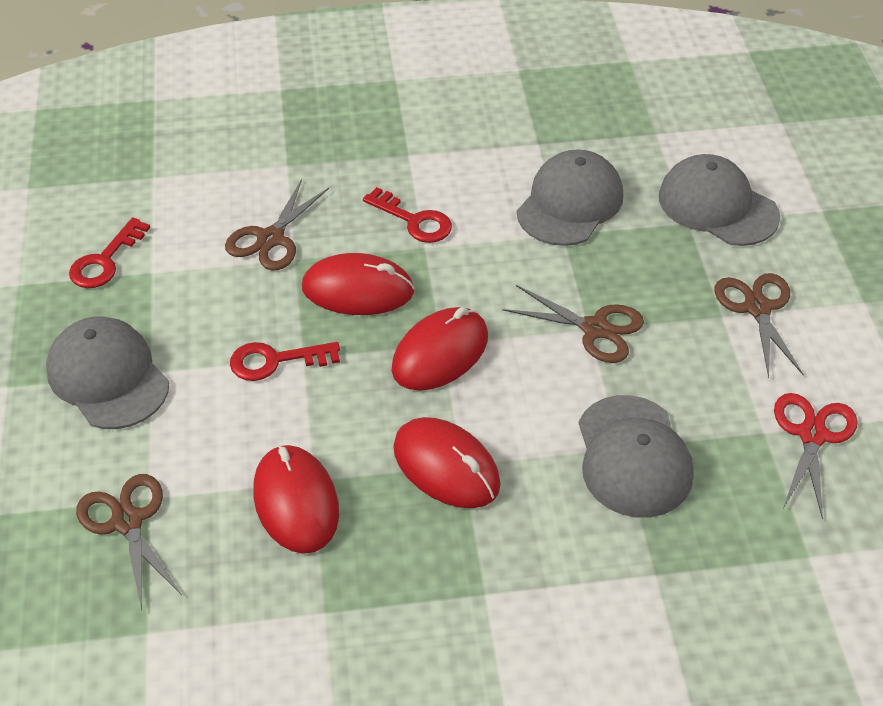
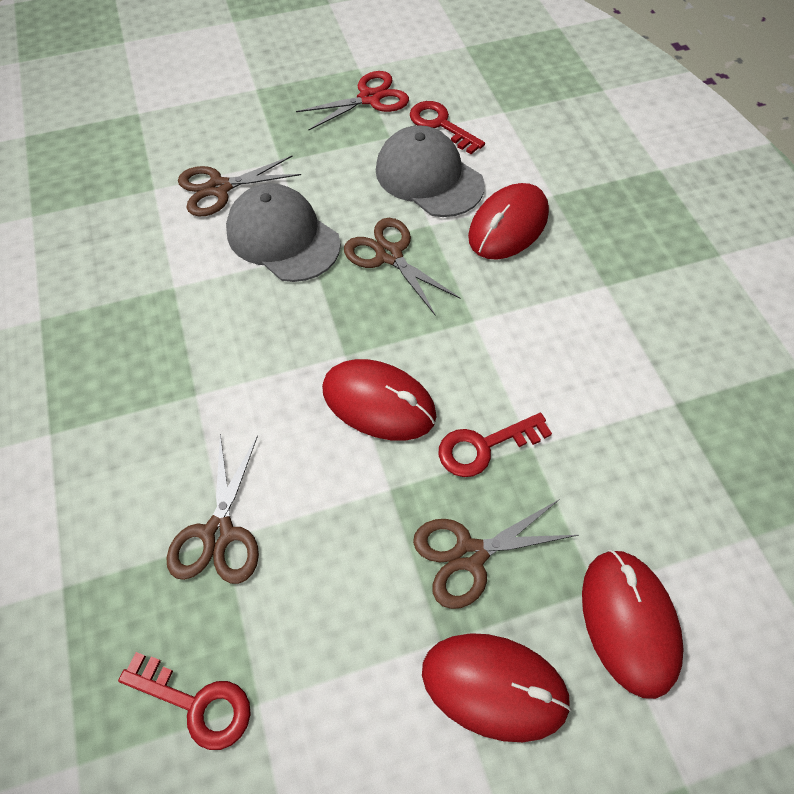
grey cap: [46,316,169,429] [517,149,623,246] [579,395,693,518] [659,154,780,246] = 4 -> [226,183,341,282] [376,125,485,217] = 2

